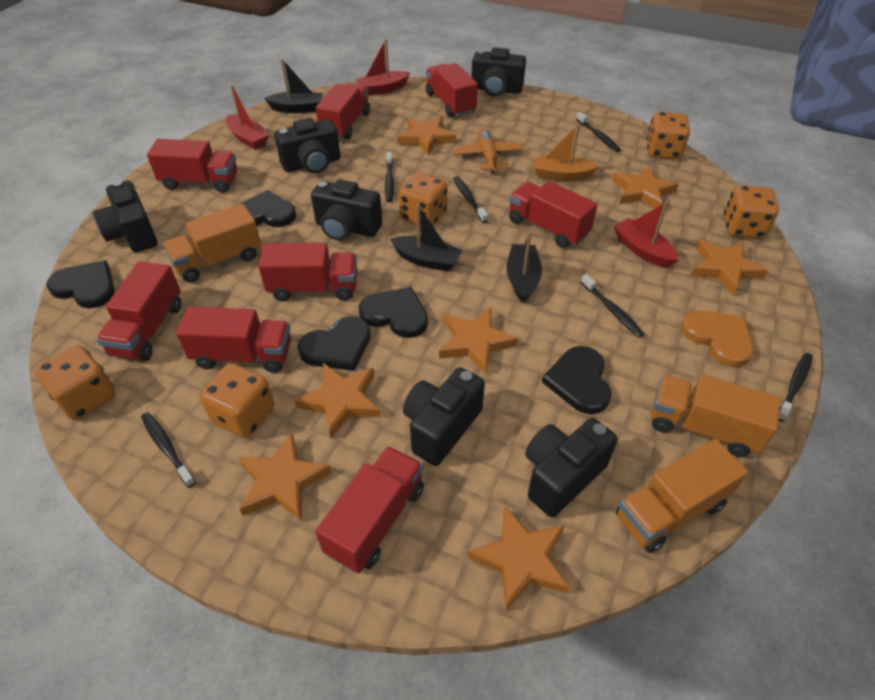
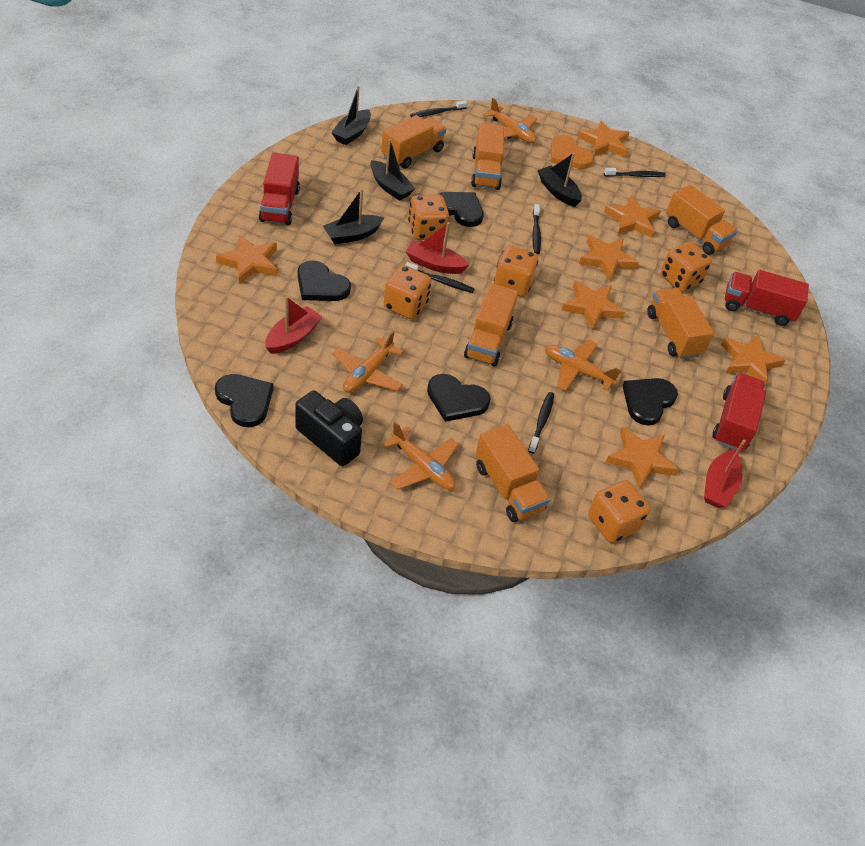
black boat: [264,59,323,113] [390,205,463,272] [506,231,542,303] = 3 -> [323,189,384,244] [331,86,371,145] [370,139,415,201] [538,152,582,207] = 4
black camera: [93,180,158,253] [274,118,341,173] [311,179,382,241] [403,367,485,466] [471,47,526,96] [525,418,618,517] = 6 -> [295,391,363,466] = 1
black toothbrush: [141,412,196,488] [385,152,394,202] [453,176,488,223] [576,112,621,152] [581,274,644,338] [778,353,813,422] = 6 -> [406,262,474,293] [410,100,467,117] [528,392,554,453] [532,204,541,254] [604,168,665,177] = 5
orange boat: [534,123,600,181] = 1 -> none = 0
orange plane: [453,128,523,173] = 1 -> [332,331,404,393] [383,421,458,490] [484,98,537,143] [545,340,621,391] = 4
orange truck: [163,204,261,282] [616,439,748,553] [651,374,780,457] = 3 -> [381,115,446,169] [464,283,518,367] [471,123,504,190] [476,424,550,522] [647,288,714,359] [666,185,737,255] = 6
red truck: [96,261,181,361] [147,139,237,193] [176,306,291,373] [258,243,357,302] [316,83,370,140] [316,446,424,573] [426,63,478,117] [509,181,597,248] = 8 -> [259,153,300,226] [712,373,766,450] [725,270,809,326] = 3

